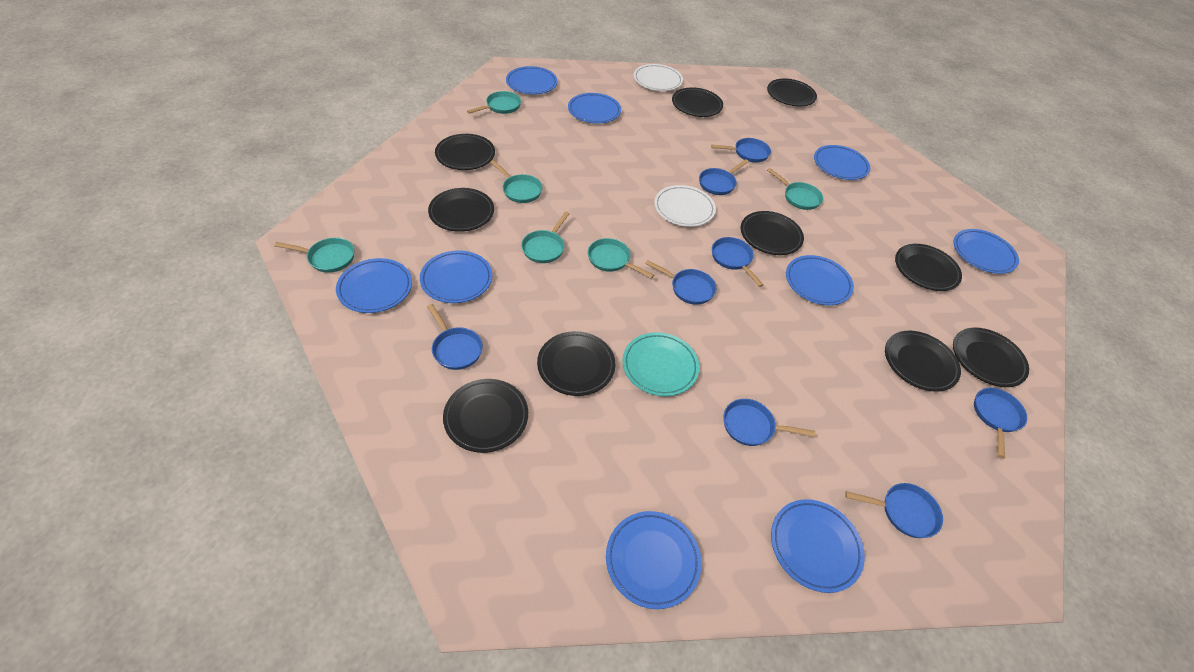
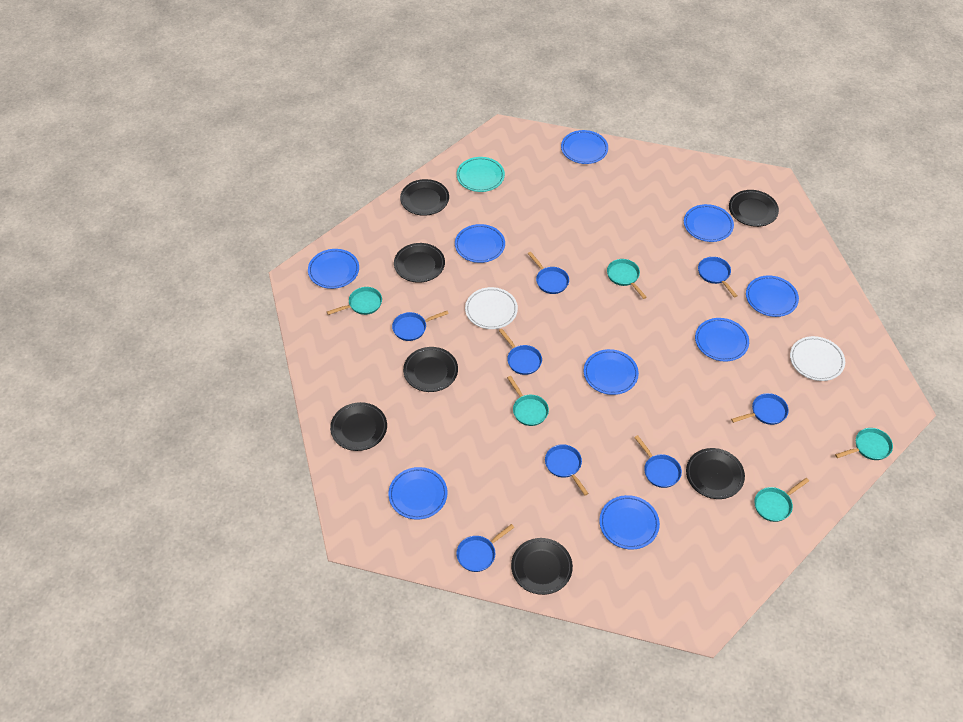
black plate: [428,188,494,232] [435,134,495,170] [443,379,528,453] [537,331,615,396] [672,87,723,117] [740,211,804,255] [767,79,817,106] [885,331,961,392] [895,244,962,291] [953,327,1029,387] = 10 -> [330,402,387,451] [394,243,445,283] [400,179,449,216] [403,347,458,392] [511,538,573,595] [686,448,745,499] [729,190,779,227] = 7
turquoise pan: [274,238,354,273] [467,91,521,114] [490,160,543,203] [521,211,570,263] [588,238,654,279] [767,168,823,210] = 6 -> [327,287,382,315] [507,376,549,426] [607,259,647,299] [754,478,809,522] [835,428,893,460] = 5

